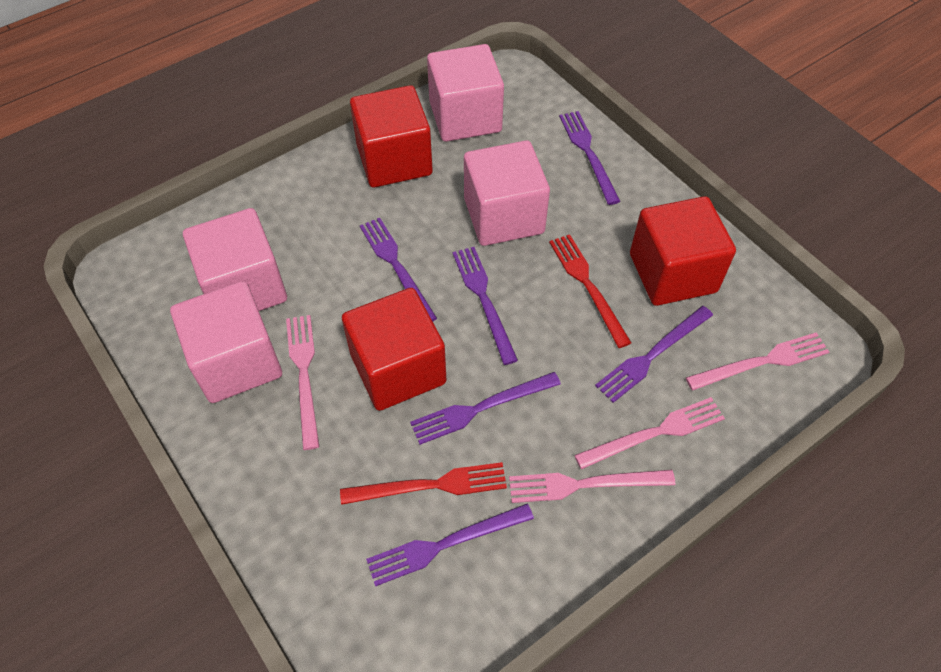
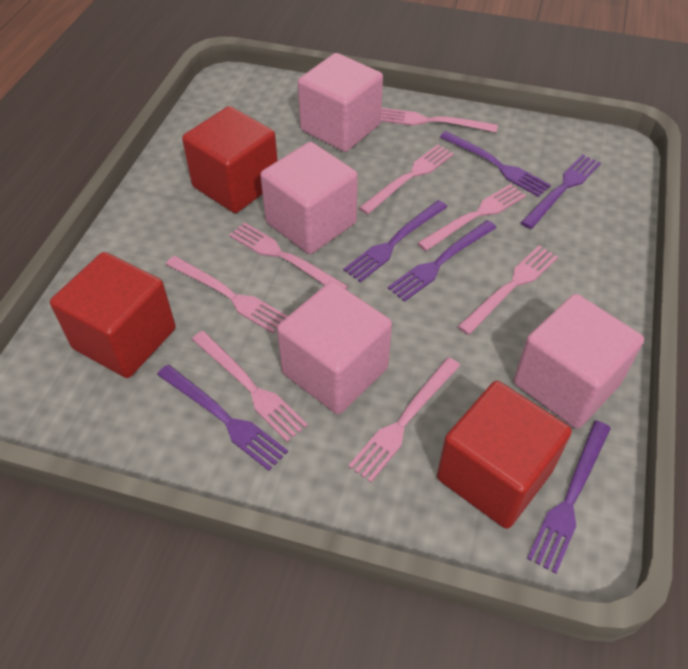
pink fork: [286,315,319,450] [509,470,675,503] [574,397,725,469] [686,332,829,391] = 4 -> [166,256,288,333] [192,331,308,442] [229,222,348,289] [348,357,461,482] [359,145,454,214] [381,108,498,132] [417,184,526,251] [457,245,558,335] = 8
red fork: [340,462,507,505] [549,234,632,348] = 2 -> none = 0

